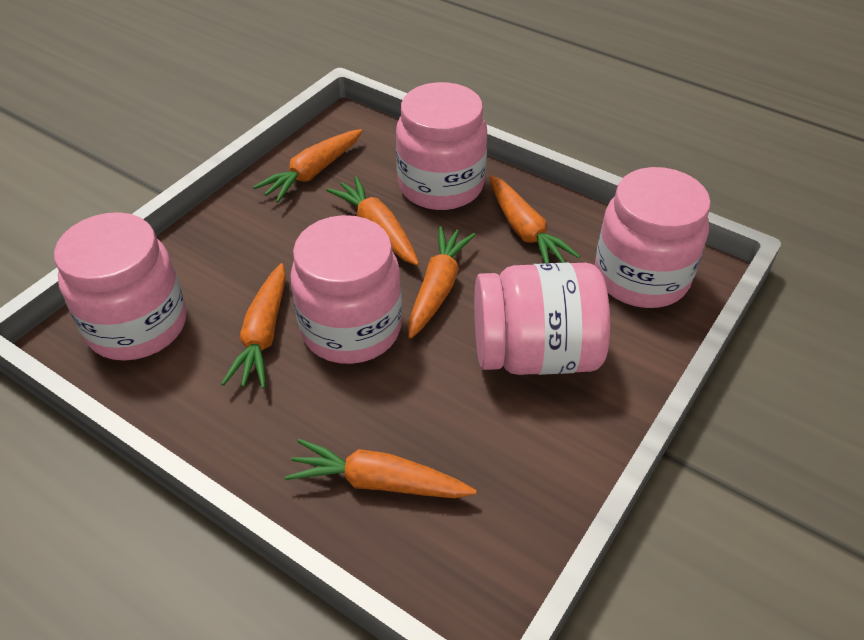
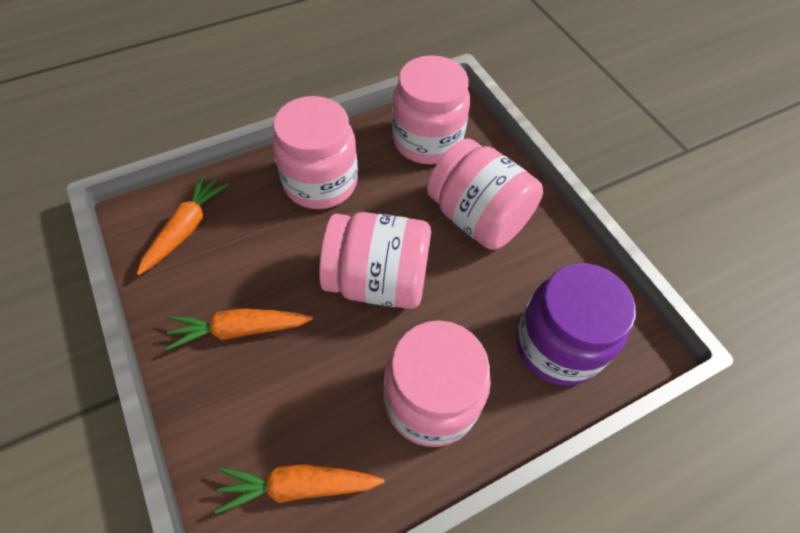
orange carrot: [221,263,286,388] [253,129,362,203] [285,439,477,498] [326,176,419,266] [408,226,476,339] [489,175,580,263] = 6 -> [137,174,229,275] [166,309,313,350] [215,464,385,514] = 3
purple jar: none = 0 -> [516,263,636,386] = 1

